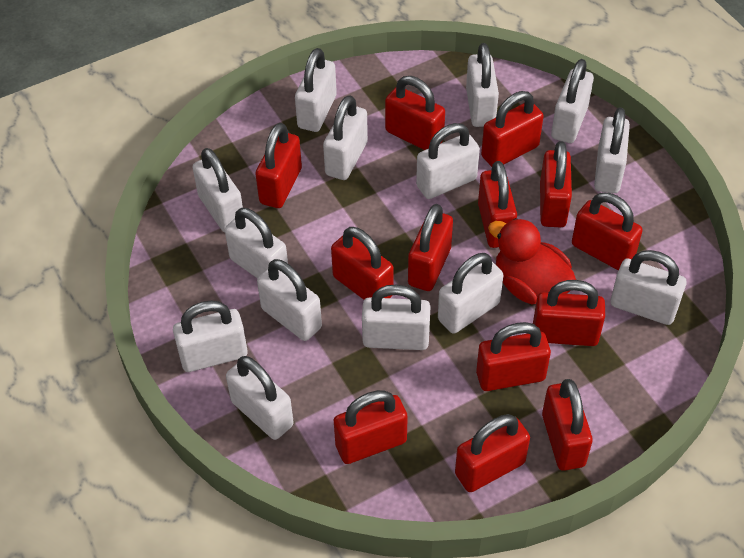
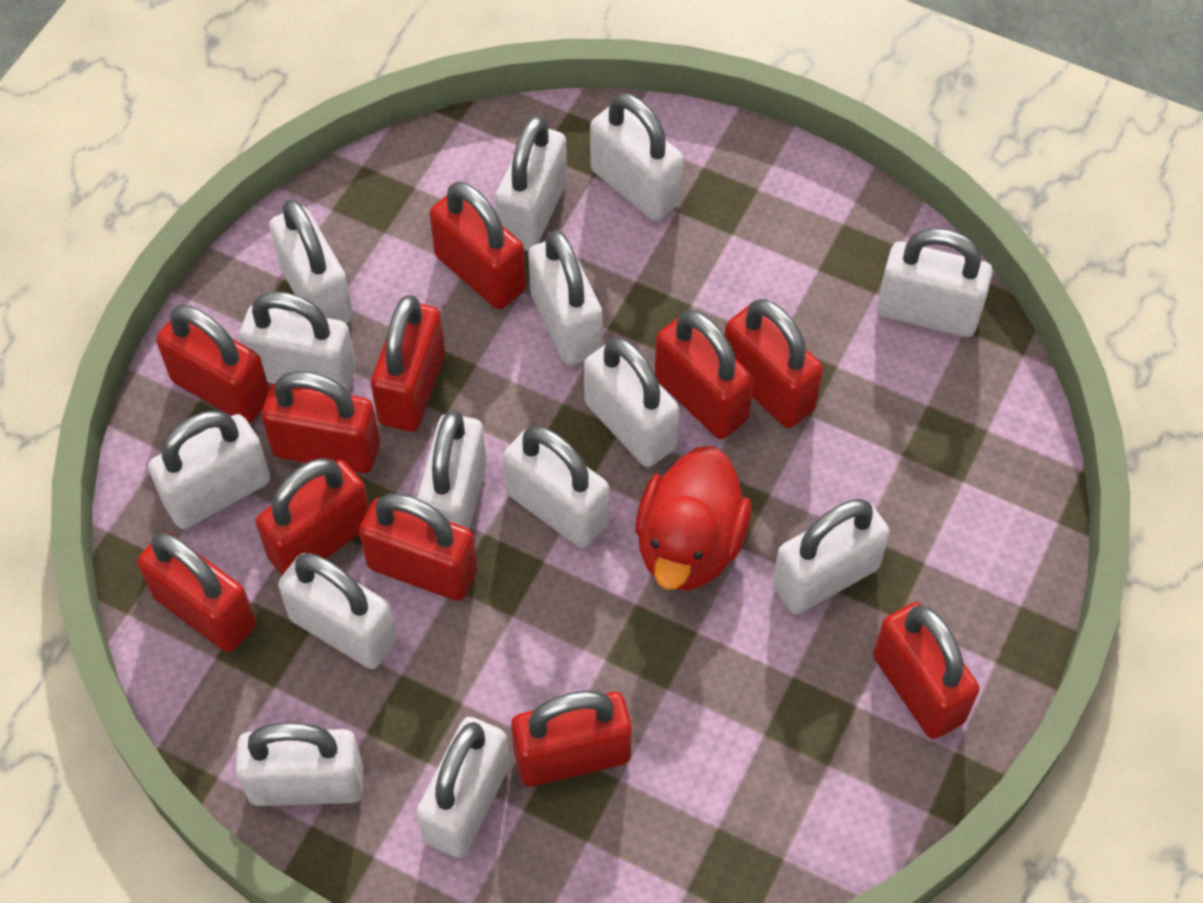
red padlock: [256,123,302,208] [331,227,393,300] [334,390,408,464] [385,76,445,150] [408,204,453,291] [455,414,530,492] [476,322,551,391] [478,161,517,248] [481,91,544,167] [533,280,605,346] [540,141,572,227] [542,379,593,471] [572,193,643,271] = 13 -> [137,532,256,652] [156,305,269,423] [256,458,369,575] [262,371,380,473] [359,493,478,601] [371,295,445,432] [429,182,526,309] [511,691,632,786] [654,310,754,439] [724,299,823,428] [873,602,979,739] = 11

